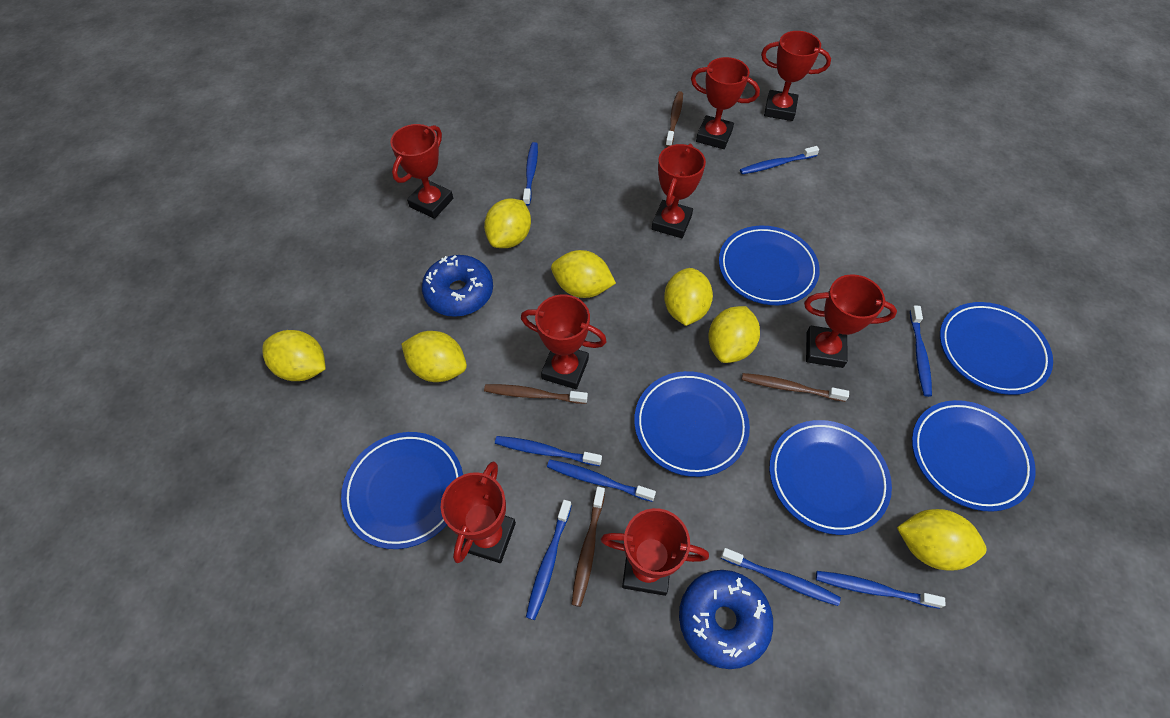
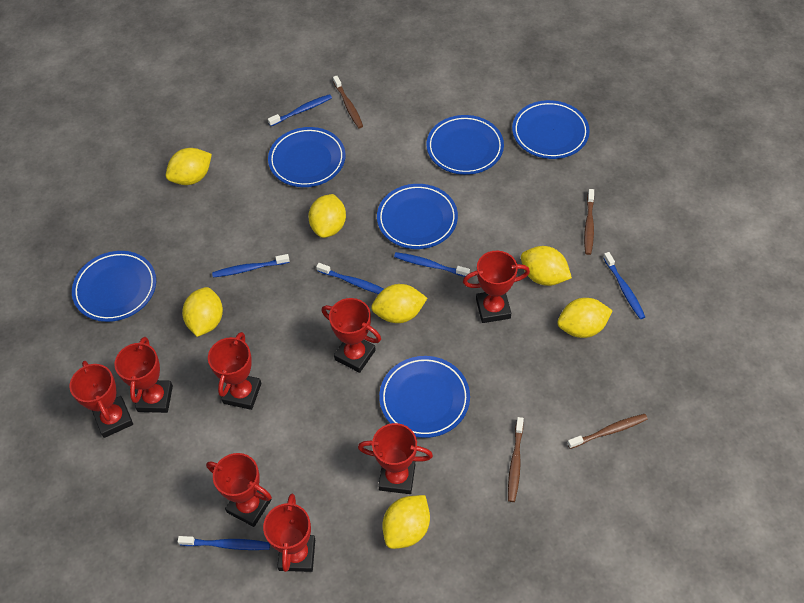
blue donut: [422,255,493,317] [679,570,773,669] = 2 -> none = 0
blue toothbrush: [495,436,602,466] [523,142,538,206] [526,500,572,620] [547,460,656,502] [721,548,841,606] [740,146,819,174] [816,571,945,609] [910,305,932,397] = 8 -> [178,536,270,550] [212,254,290,277] [268,94,332,126] [316,263,384,294] [394,252,470,277] [603,252,645,319] = 6

